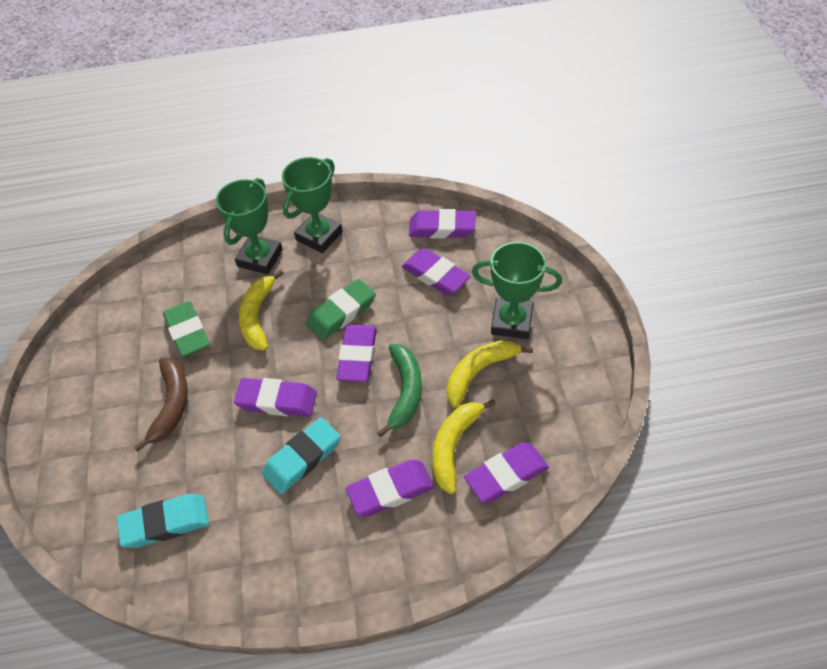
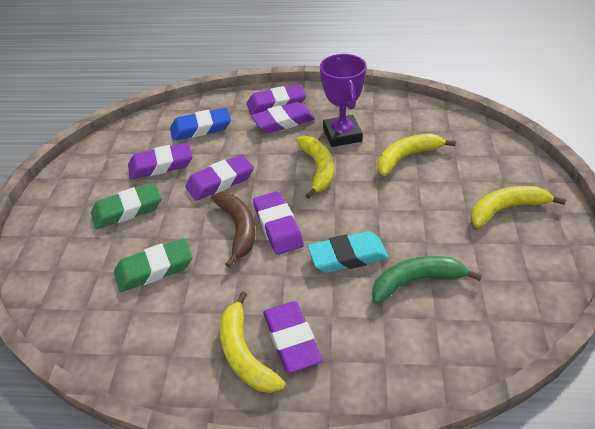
blue eraser: none = 0 -> [170,108,231,141] = 1
green trophy: [216,178,283,274] [282,157,343,253] [472,242,562,339] = 3 -> none = 0
purple trophy: none = 0 -> [320,54,367,147] = 1
turquoise eraser: [117,494,209,548] [262,417,341,494] = 2 -> [308,231,389,273] = 1
yellow banana: [239,269,284,350] [432,399,496,494] [447,340,533,408] = 3 -> [220,291,285,393] [296,136,334,199] [378,134,456,176] [471,186,566,228] = 4

